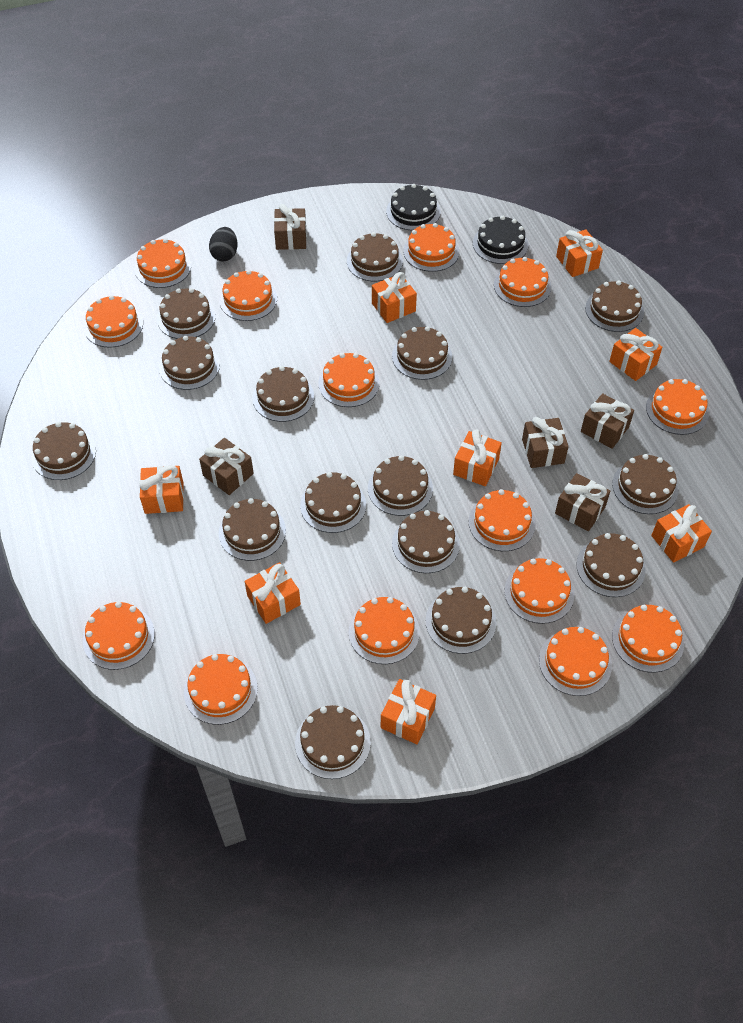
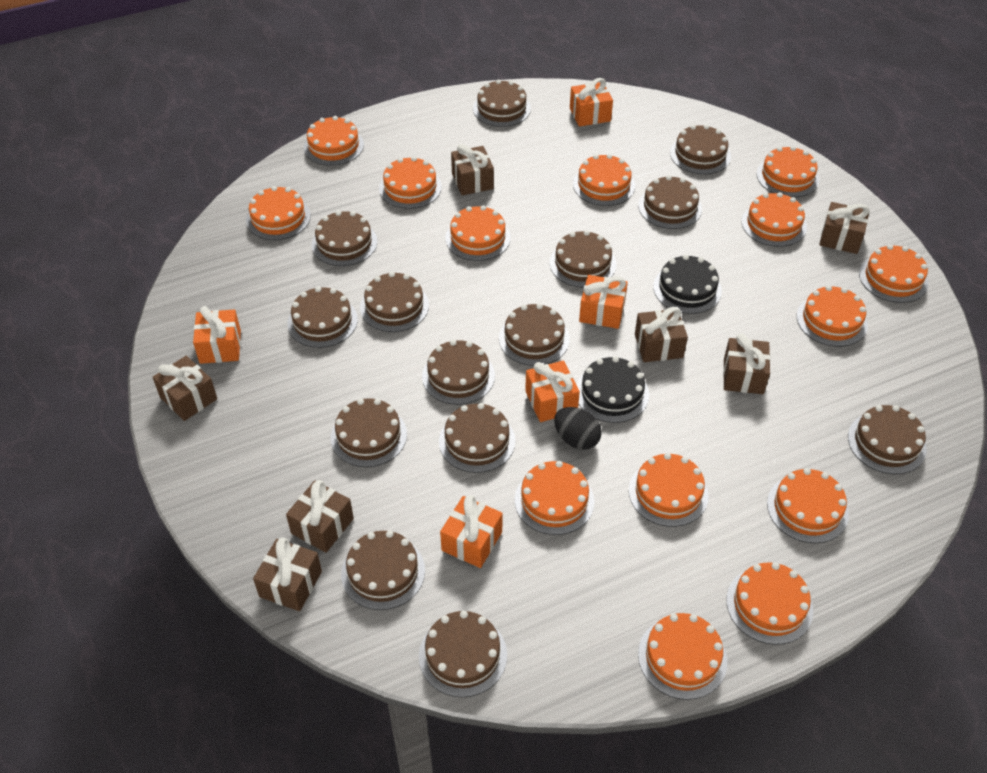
brown cake: [31,422,96,480] [157,288,216,339] [159,336,220,390] [219,498,286,561] [253,366,314,422] [295,705,371,779] [300,472,366,533] [347,232,403,282] [368,455,433,516] [392,326,452,380] [392,510,460,573] [426,587,496,654] [576,533,646,597] [585,281,644,332] [612,454,678,514] = 15 -> [287,287,358,348] [312,211,377,266] [331,398,407,467] [341,530,425,610] [360,272,429,332] [419,611,507,697] [422,340,495,405] [439,403,515,473] [473,79,531,127] [499,303,570,366] [550,230,616,288] [638,175,702,229] [670,124,731,174] [848,405,927,474] = 14
brown gift: [199,438,254,495] [274,204,307,250] [522,417,569,468] [555,473,610,531] [581,393,634,449] = 5 -> [152,356,217,421] [253,538,322,611] [286,480,354,553] [451,144,494,195] [635,307,688,362] [723,333,770,394] [819,202,869,254] = 7
orange gift: [139,465,184,514] [245,562,301,624] [372,272,417,323] [381,679,436,744] [453,429,502,486] [556,229,603,277] [609,328,662,381] [651,504,712,563] = 8 -> [193,306,241,364] [440,495,503,568] [525,360,580,422] [570,78,613,127] [579,275,628,329] = 5

